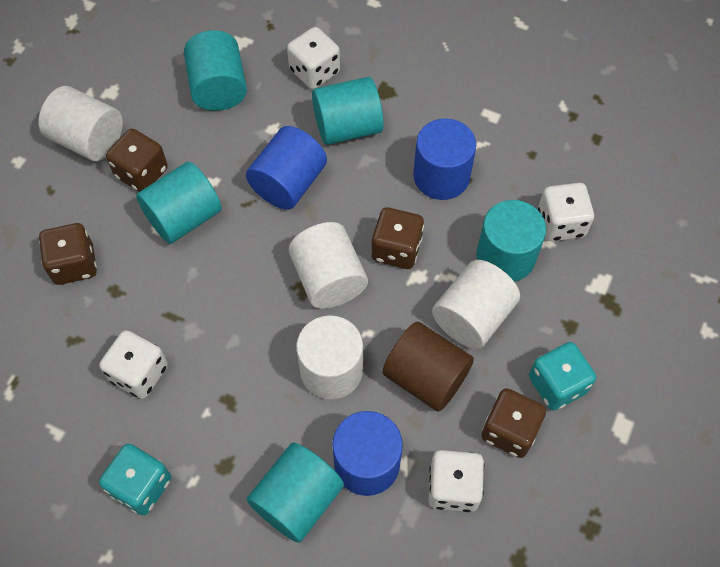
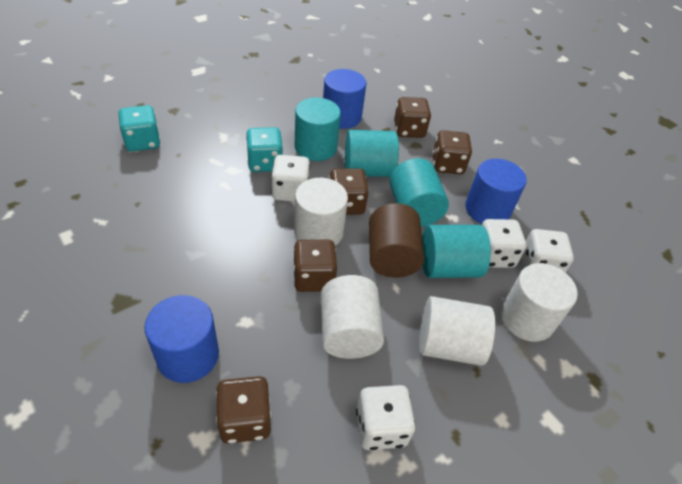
brown dice: [39,223,97,285] [106,129,168,192] [371,207,424,269] [481,388,546,458] = 4 -> [216,376,271,444] [293,240,337,292] [329,168,369,215] [394,97,431,138] [432,130,472,174] = 5
turquoise cylinder: [136,161,222,244] [184,30,247,111] [246,443,344,543] [312,77,384,145] [477,200,546,282] = 5 -> [295,98,341,161] [345,130,399,177] [389,158,449,227] [422,225,491,278] = 4

